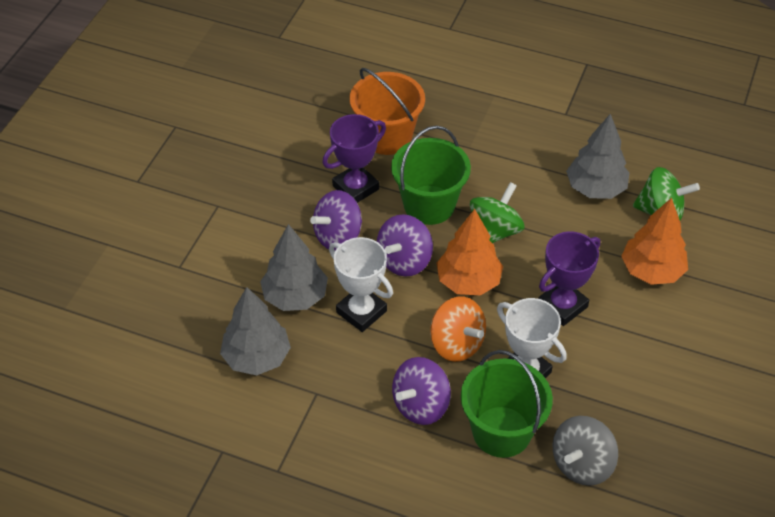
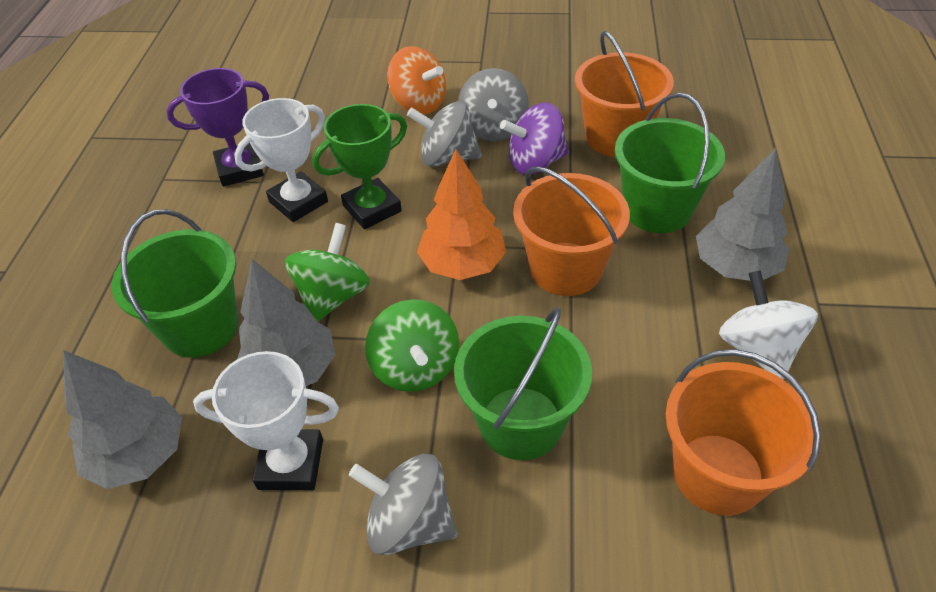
green bucket: [391,126,471,225] [461,350,553,458] = 2 -> [112,209,238,358] [454,307,592,460] [615,93,725,233] = 3
green trophy: none = 0 -> [312,104,407,229] = 1
grey spinning top: [552,416,618,486] = 1 -> [349,454,457,555] [407,101,482,167] [458,68,529,141] = 3
orange bucket: [350,68,425,155] = 1 -> [513,167,630,296] [575,31,674,157] [666,349,821,516] = 3
orange tree: [436,209,503,296] [621,198,688,285] = 2 -> [417,149,506,280] = 1
purple spinning top: [310,190,362,251] [377,214,433,277] [392,357,451,425] = 3 -> [500,103,569,175] = 1
purple trophy: [322,114,386,203] [538,231,600,326] = 2 -> [166,68,269,186] = 1
white spinning top: none = 0 -> [719,270,818,380] = 1

